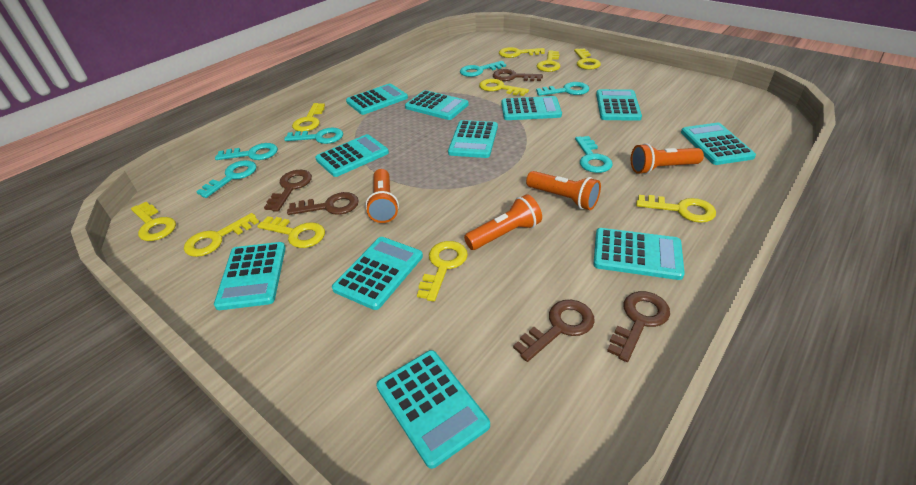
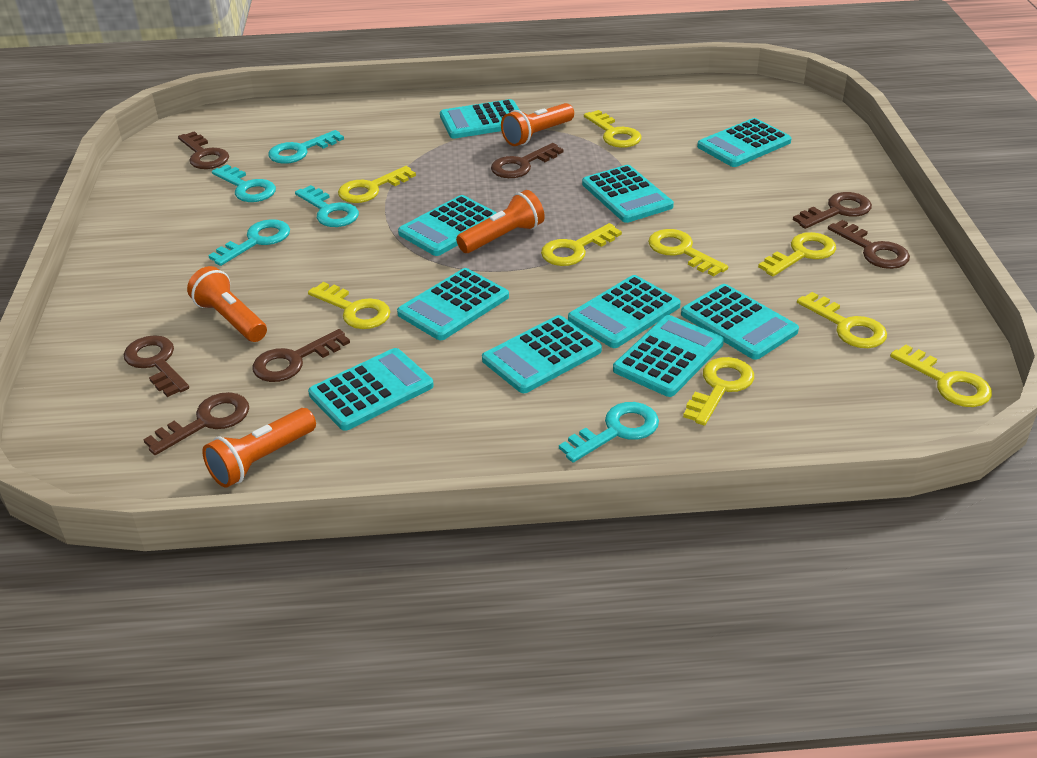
brown key: [264,170,312,212] [287,192,359,215] [493,69,543,81] [513,300,595,362] [607,291,670,362] = 5 -> [124,335,189,397] [143,392,249,455] [178,131,229,169] [252,329,350,382] [491,143,564,178] [793,192,872,229] [828,220,910,269] = 7
turquoise calculator: [214,242,286,310] [315,134,389,177] [332,237,423,310] [346,83,408,115] [377,350,490,469] [405,90,469,120] [448,120,498,158] [501,96,562,120] [593,228,685,280] [596,89,642,121] [681,123,756,165] = 11 -> [308,348,434,431] [397,268,509,340] [398,195,497,256] [440,99,520,139] [482,315,602,393] [568,275,681,348] [582,165,674,223] [613,315,724,397] [681,284,799,360] [697,118,791,167] = 10
turquoise key: [196,160,256,198] [215,143,278,160] [284,128,343,144] [460,61,506,77] [536,82,589,96] [575,136,613,173] = 6 -> [208,219,290,266] [212,165,276,202] [268,130,344,164] [295,185,359,227] [559,402,659,462] = 5
yellow key: [131,202,176,241] [184,213,259,257] [257,216,325,248] [292,103,325,132] [417,241,468,302] [479,79,529,96] [499,47,545,58] [537,50,560,72] [574,48,601,70] [636,195,716,223] = 10 -> [308,282,390,329] [338,166,416,203] [541,223,622,266] [584,110,641,148] [648,229,728,277] [683,357,754,426] [758,232,836,276] [797,292,887,348] [890,344,992,407] = 9

